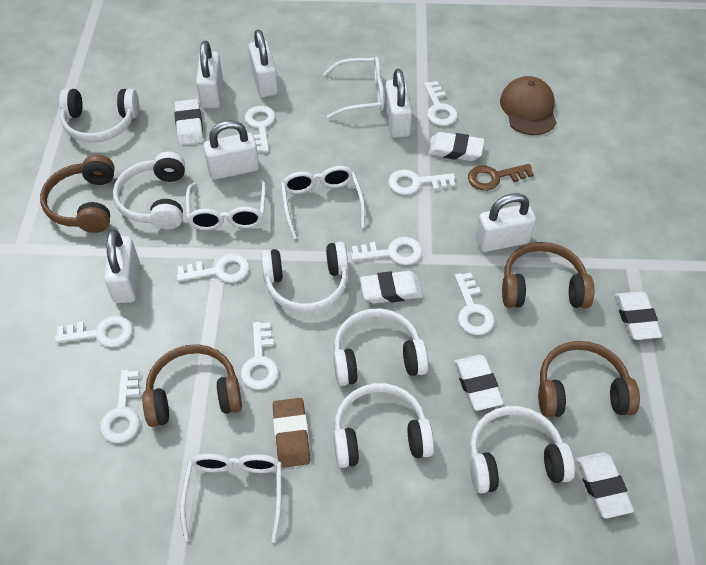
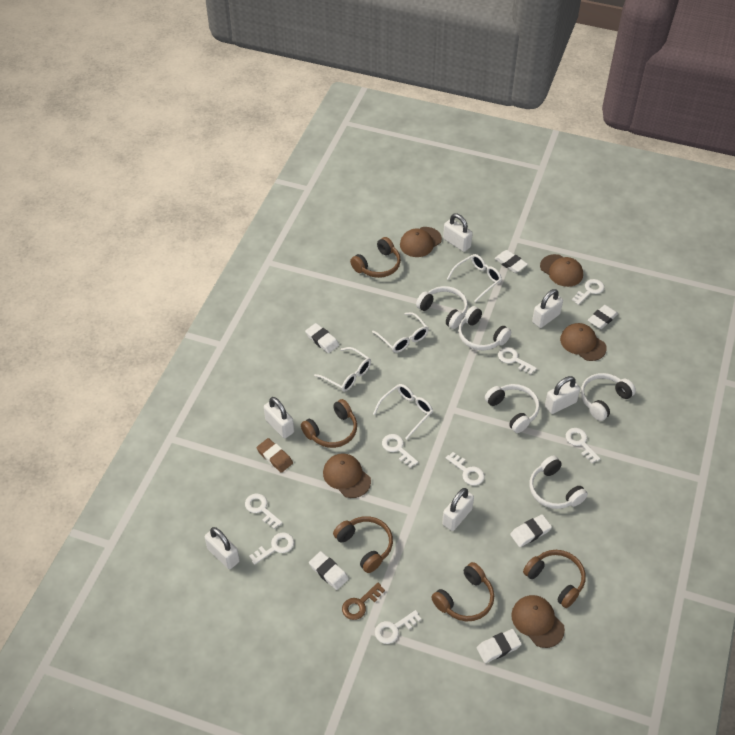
brown cap: [500,76,557,135] = 1 -> [323,453,371,498] [400,227,442,257] [511,595,565,648] [540,254,583,287] [560,323,607,361] = 5
brown headphones: [40,155,115,233] [142,344,242,427] [502,242,594,308] [538,341,640,417] = 4 -> [301,399,357,448] [333,516,393,573] [350,237,401,278] [431,562,494,621] [523,550,586,608] = 5
white headphones: [59,88,139,143] [113,152,185,230] [261,242,348,312] [333,309,428,386] [333,383,434,468] [470,406,575,493] = 6 -> [416,286,468,329] [458,306,511,350] [485,384,540,433] [529,455,588,509] [580,373,636,421] = 5
white key: [55,315,133,347] [100,370,140,443] [177,253,249,283] [240,322,278,390] [245,106,275,153] [351,237,422,265] [388,169,455,195] [424,81,457,126] [455,273,494,335] = 9 -> [245,494,282,529] [249,533,294,565] [375,610,421,644] [382,434,418,468] [446,452,485,486] [498,347,537,374] [566,428,601,463] [572,279,604,305] = 8

